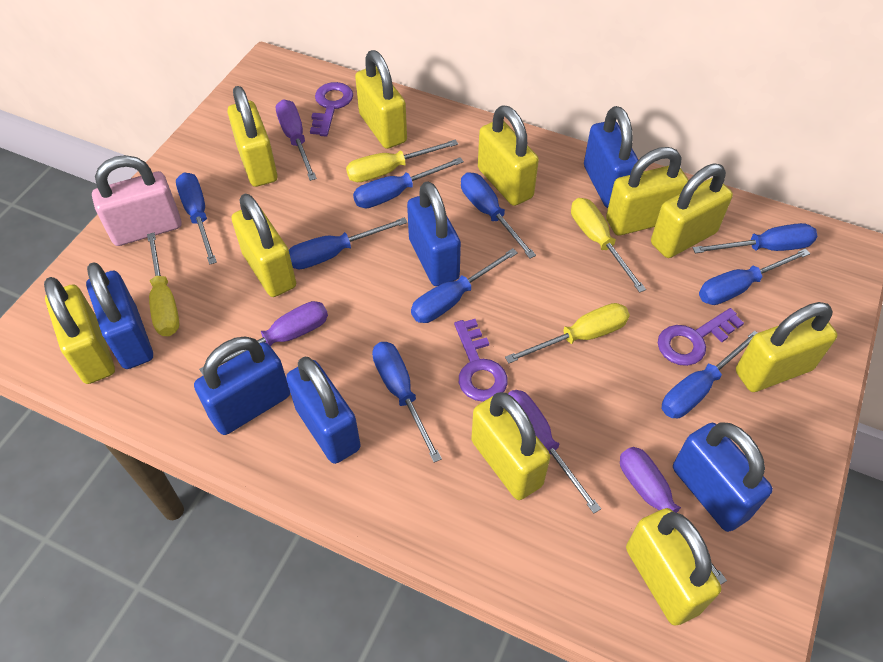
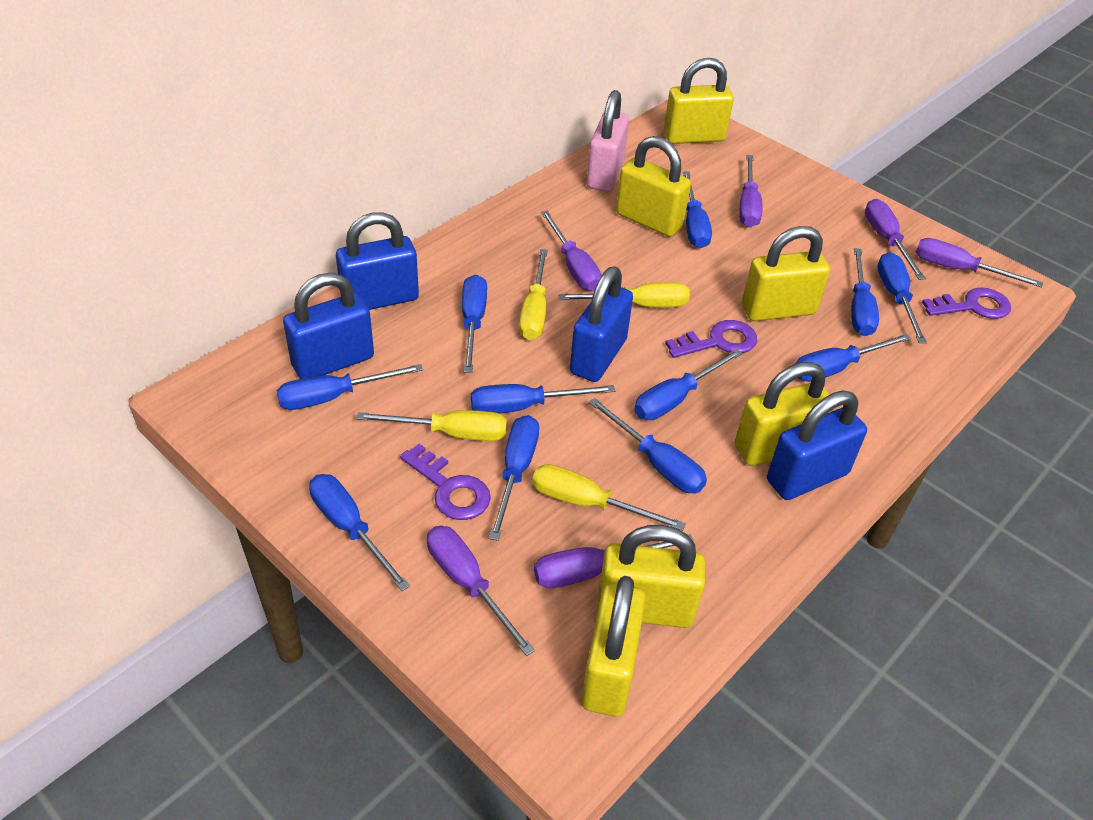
blue padlock: [86,262,153,369] [194,336,290,435] [286,357,361,464] [407,181,461,286] [584,106,639,208] [673,422,773,532] = 6 -> [283,273,374,379] [336,212,419,310] [570,266,633,382] [767,391,867,500] = 4
blue screwdriver: [176,172,217,265] [289,217,408,269] [353,157,464,208] [372,342,442,462] [411,248,518,323] [461,172,536,258] [661,331,757,418] [693,223,817,253] [699,249,810,305] = 9 -> [276,364,423,410] [309,474,410,591] [462,275,487,373] [471,384,615,414] [489,415,539,541] [589,398,707,493] [634,349,742,420] [683,171,712,248] [796,333,911,382] [851,248,879,336] [877,252,927,343] = 11
purple screwdriver: [199,301,328,375] [276,99,317,181] [508,390,601,513] [620,447,727,585] = 4 -> [427,526,535,656] [534,534,694,588] [541,211,602,291] [739,155,763,227] [865,199,926,280] [916,238,1043,288] = 6
yellow padlock: [44,277,115,384] [227,86,278,187] [231,194,296,297] [355,50,407,149] [471,392,550,500] [478,105,539,206] [606,147,689,236] [626,508,721,625] [651,164,733,258] [736,302,837,392] = 10 -> [581,576,646,716] [597,525,705,628] [616,136,691,237] [664,58,734,144] [735,362,834,466] [742,226,830,321] = 6

